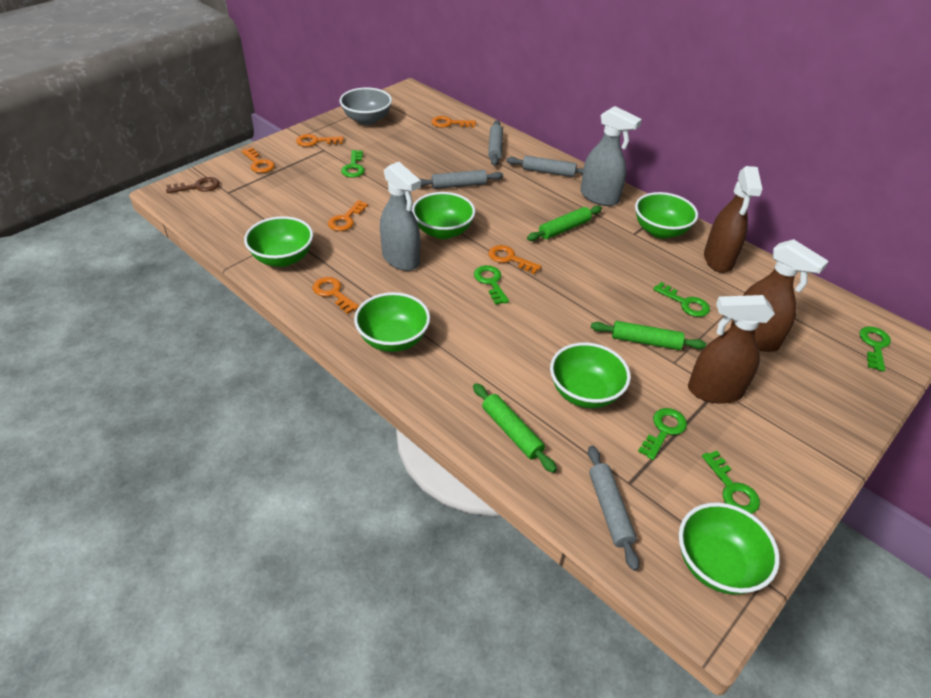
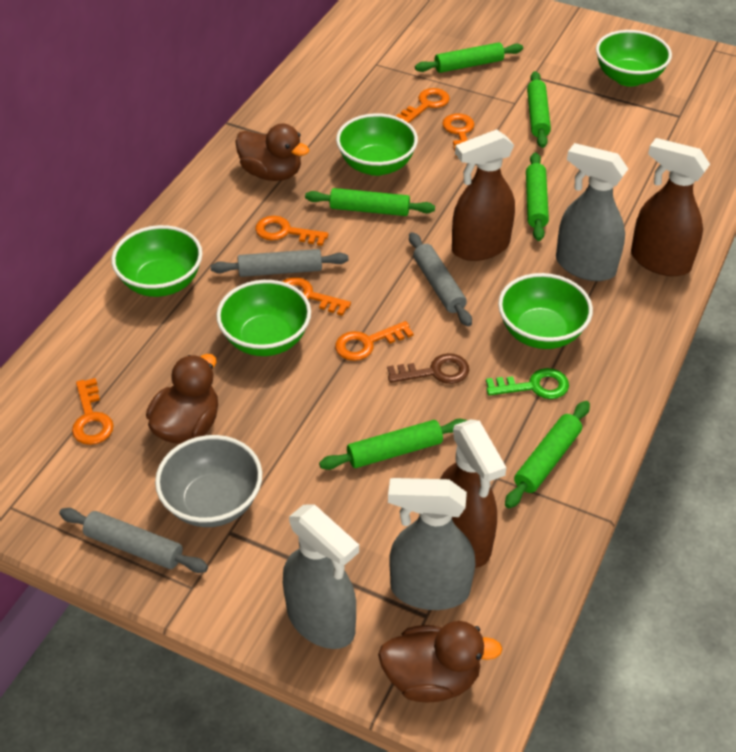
brown duck: none = 0 -> [146,354,218,444] [235,124,309,181] [378,621,502,702] = 3
green bowl: [244,216,313,267] [354,292,430,352] [412,192,475,239] [550,342,631,408] [635,192,698,239] [679,502,780,595] = 6 -> [111,225,202,297] [216,280,311,356] [336,113,418,176] [498,273,593,349] [596,30,672,87] = 5
green key: [341,150,365,178] [474,265,509,305] [638,408,687,460] [653,282,710,317] [702,451,760,514] [859,326,891,371] = 6 -> [486,368,569,399] = 1
green rolling pin: [473,383,557,473] [527,206,602,241] [591,321,706,350] = 3 -> [305,188,435,216] [319,419,467,470] [415,42,523,73] [505,401,590,508] [526,152,549,241] [527,71,551,148] = 6
grey rolling pin: [420,170,503,189] [488,120,503,166] [506,156,584,177] [588,446,639,571] = 4 -> [59,508,208,573] [211,249,349,277] [409,232,472,327] = 3
grey spray bottle: [380,162,421,271] [581,106,642,206] = 2 -> [283,505,359,649] [388,478,475,610] [556,143,628,281] = 3

